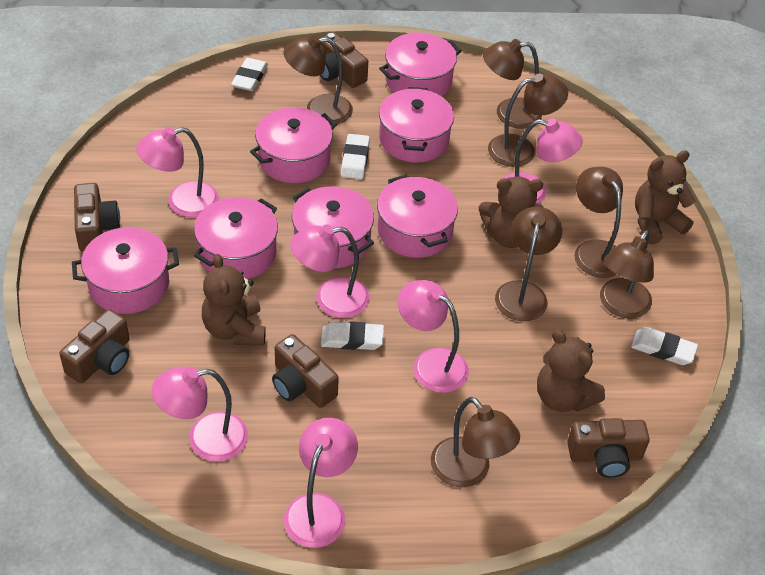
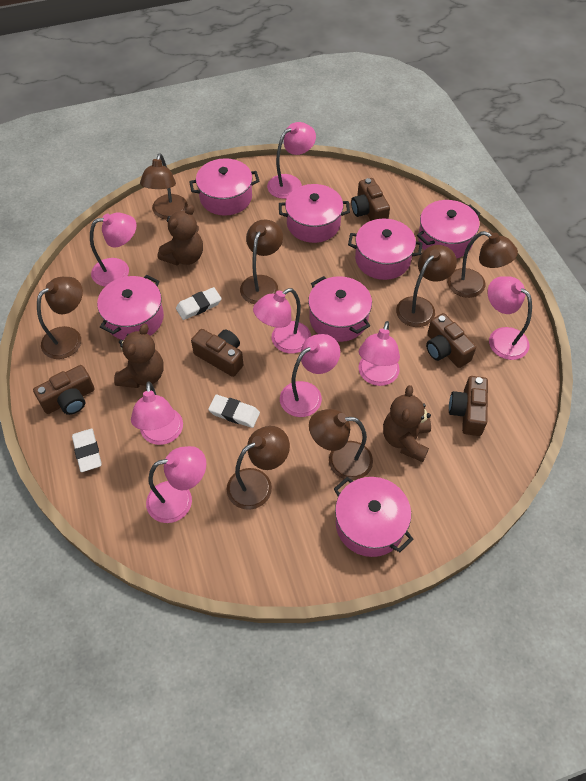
brown teddy bear: [202,254,266,345] [479,176,544,248] [537,329,605,412] [635,150,696,244] = 4 -> [114,324,164,388] [158,205,203,265] [383,385,431,462] = 3
pink lamp: [136,127,219,217] [152,366,248,461] [284,418,358,548] [290,224,370,318] [398,280,469,393] [498,119,583,203] = 6 -> [90,213,137,287] [131,381,183,445] [146,446,206,523] [253,288,311,353] [267,122,316,199] [280,334,340,417] [358,321,400,386] [488,276,532,360] = 8
white eraser: [231,58,268,91] [321,321,384,350] [341,134,370,179] [631,327,698,365] = 4 -> [72,429,102,472] [176,287,222,320] [208,395,260,428] = 3

